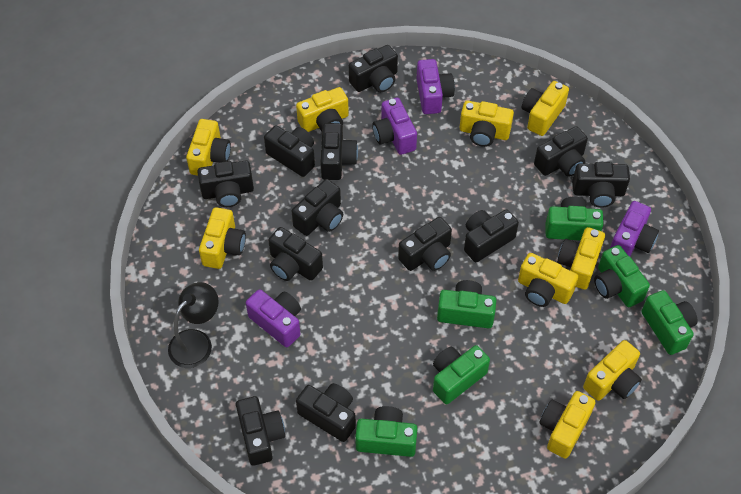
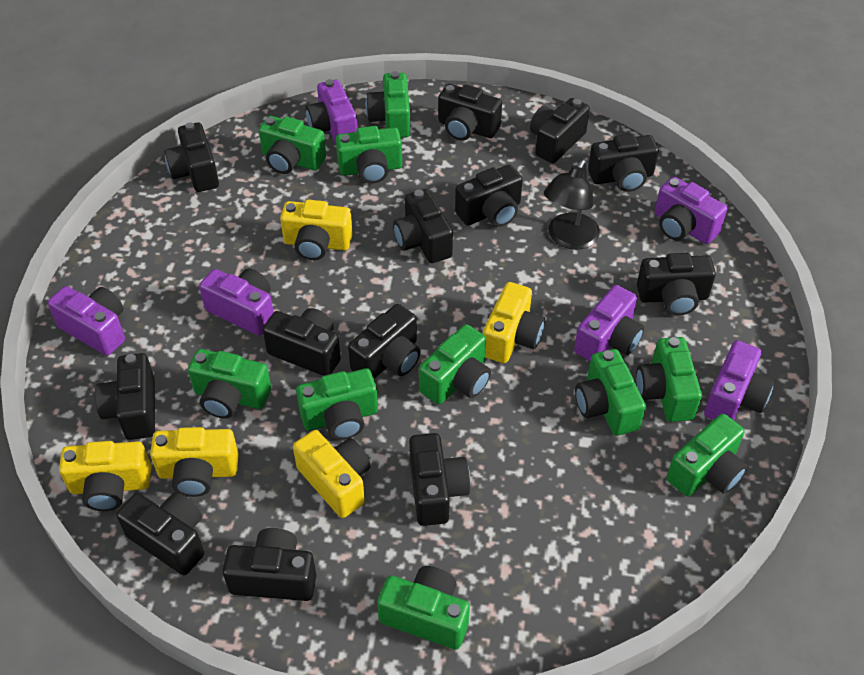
black camera: [197,161,254,207] [236,396,285,466] [264,126,315,177] [268,227,323,281] [291,179,343,236] [296,383,356,442] [320,123,358,180] [349,45,398,92] [398,217,452,271] [464,209,519,262] [534,126,588,177] [572,162,630,208] = 12 -> [95,353,155,440] [116,492,204,575] [164,122,219,192] [223,528,316,601] [263,308,341,376] [348,304,420,379] [393,189,453,263] [409,433,471,526] [438,84,502,141] [455,165,523,227] [530,98,590,163] [588,134,659,192] [637,253,716,316] = 13
green camera: [355,406,418,457] [433,345,490,404] [437,280,497,328] [545,197,604,241] [594,245,650,307] [642,290,697,355] = 6 -> [188,349,271,419] [259,116,326,174] [296,368,378,440] [336,126,402,184] [366,71,410,138] [377,566,470,650] [419,324,491,404] [575,349,646,436] [636,337,702,422] [667,413,748,496] = 10
purple camera: [246,289,301,347] [372,98,417,155] [417,59,455,114] [610,201,659,256] = 4 -> [48,286,125,356] [199,268,274,336] [305,79,358,144] [574,285,644,361] [655,177,727,244] [704,340,774,420] = 6
yellow camera: [186,119,231,176] [199,207,246,269] [296,87,349,132] [460,101,514,147] [518,253,578,307] [522,81,569,136] [539,391,596,459] [557,227,605,290] [583,340,642,401] = 9 -> [59,441,151,511] [150,427,239,497] [280,200,353,260] [293,430,371,518] [483,282,545,363] = 5

